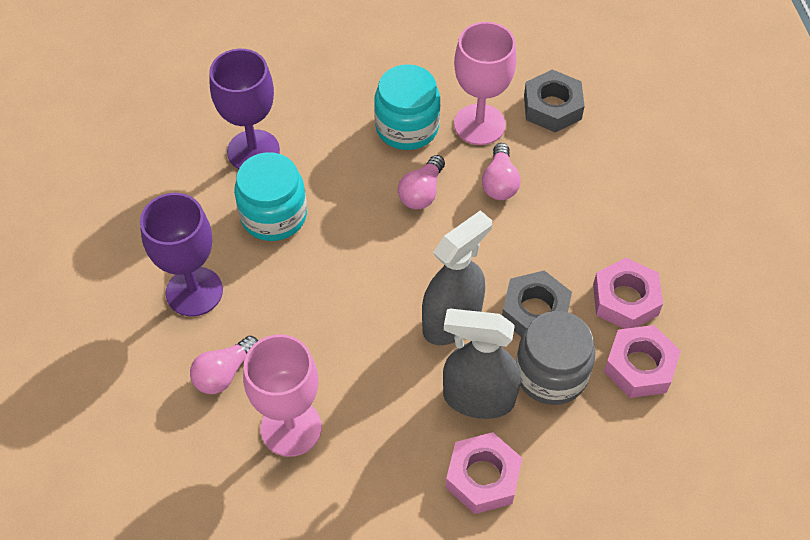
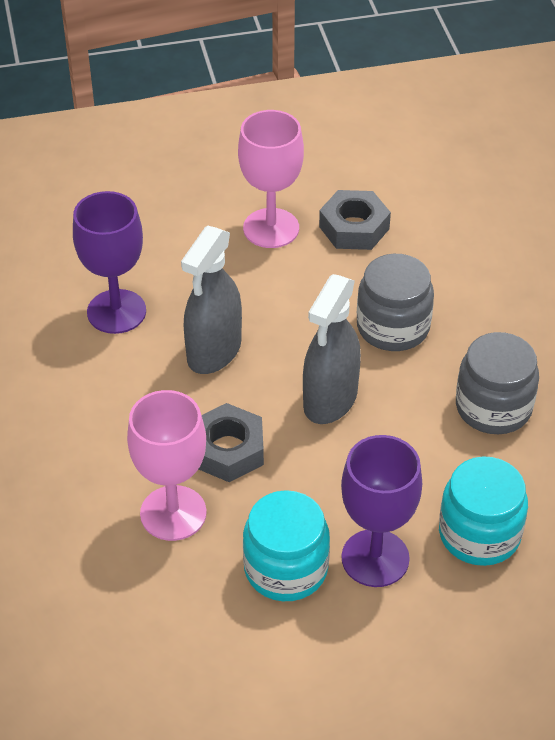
grey jar: [516,311,595,405] = 1 -> [357,254,434,351] [456,332,539,434] = 2
pink light bulb: [190,336,258,394] [398,155,445,209] [482,143,521,200] = 3 -> none = 0
pink nut: [446,432,522,514] [593,258,663,329] [604,325,681,398] = 3 -> none = 0

